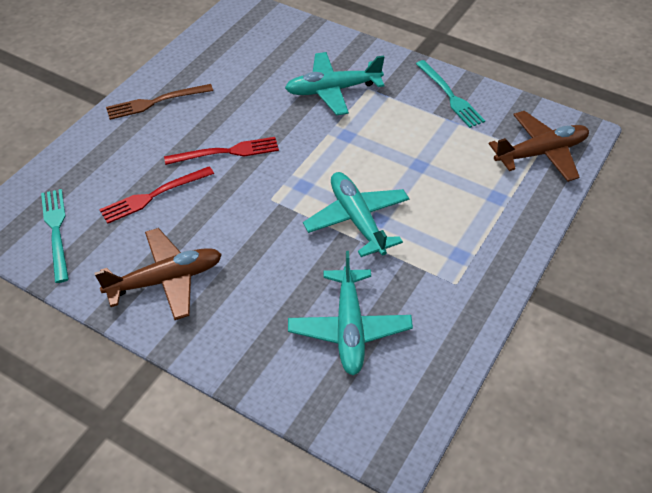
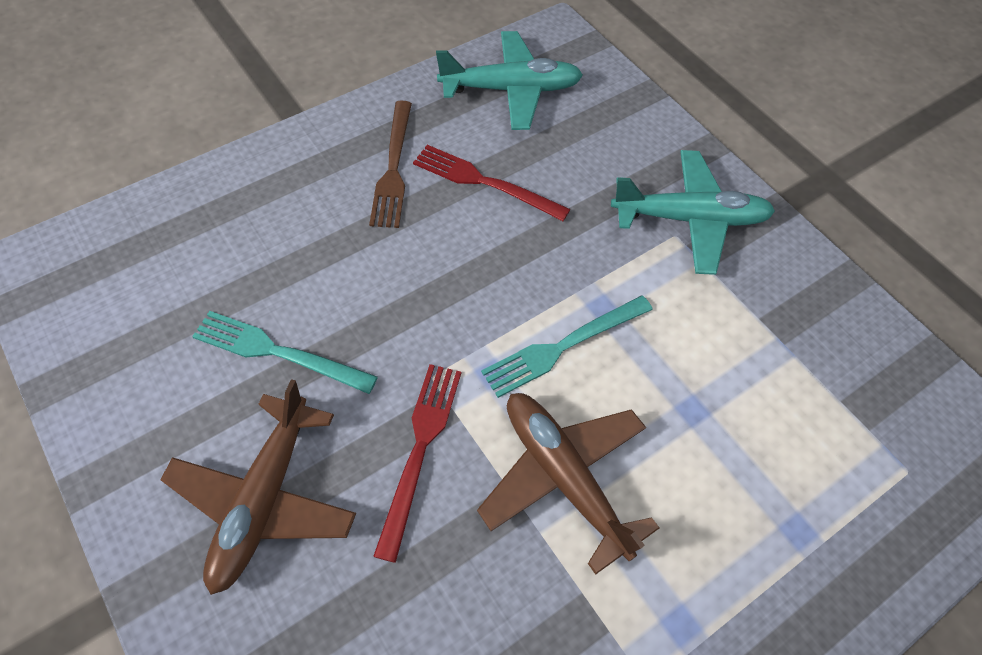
turquoise plane: [285,52,384,115] [288,251,413,375] [303,172,409,257] = 3 -> [436,31,583,130] [611,150,775,275] = 2

